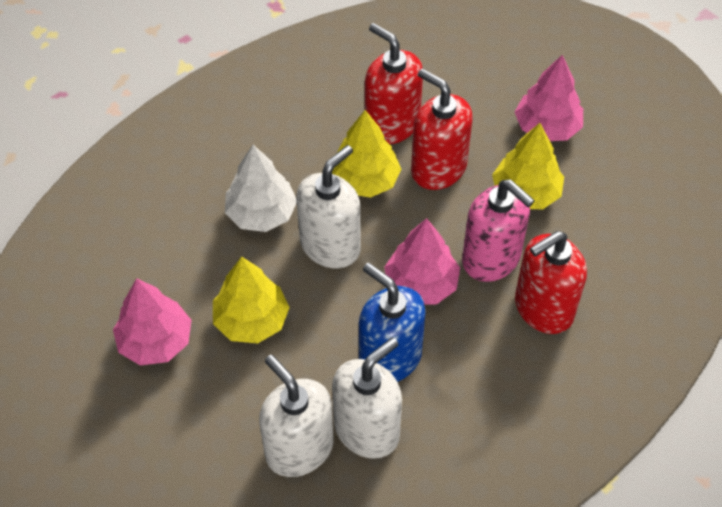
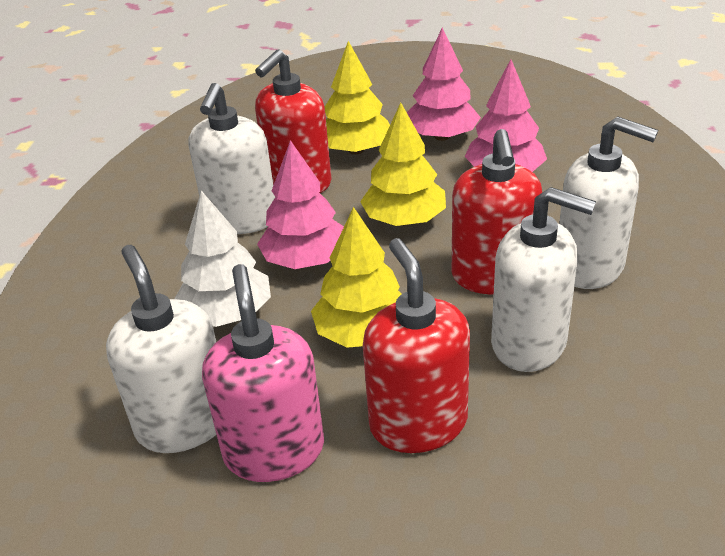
blue soap dispenser: [359,263,426,382] = 1 -> none = 0
white soap dispenser: [259,355,333,477] [296,145,361,268] [332,337,402,459] = 3 -> [106,245,216,453] [188,83,275,234] [491,187,596,372] [559,117,658,289] = 4

